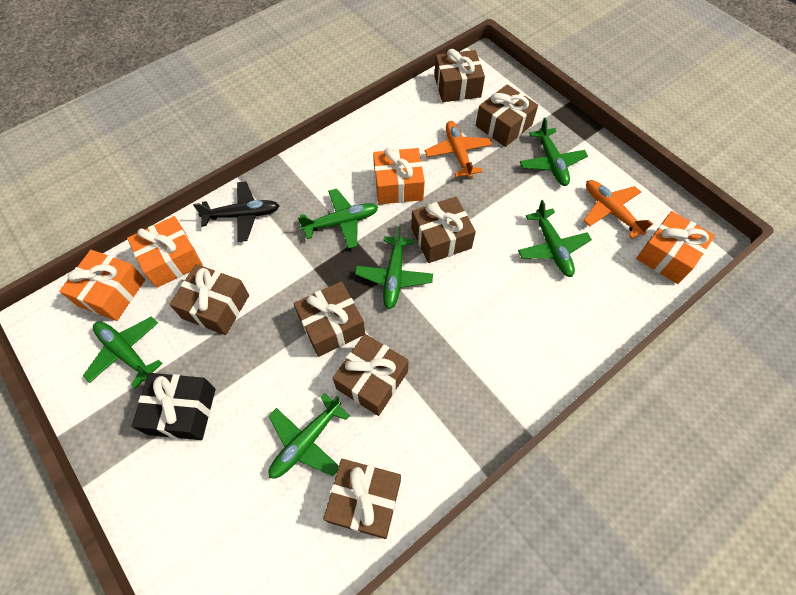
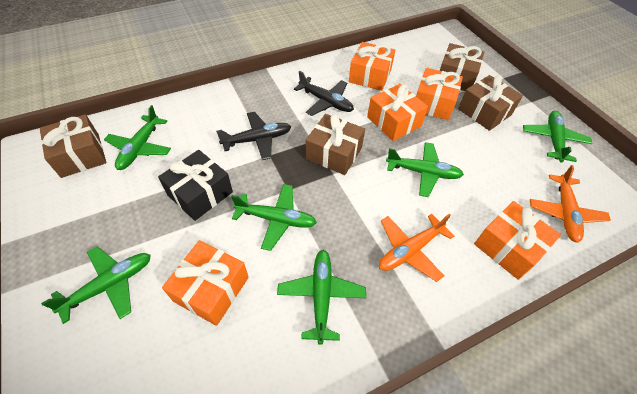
black plane: [193,181,279,242] = 1 -> [216,112,291,160] [294,71,354,116] = 2
brown gift: [169,264,249,335] [293,281,365,357] [323,459,401,539] [333,334,409,416] [411,197,476,263] [434,49,485,102] [476,84,538,147] = 7 -> [40,114,106,178] [306,114,365,175] [440,43,484,91] [458,75,523,131] = 4
orange gift: [59,250,145,321] [127,216,203,288] [373,148,425,204] [636,211,715,284] = 4 -> [162,240,249,326] [349,42,395,91] [367,84,428,141] [416,68,463,120] [474,201,561,280] = 5

